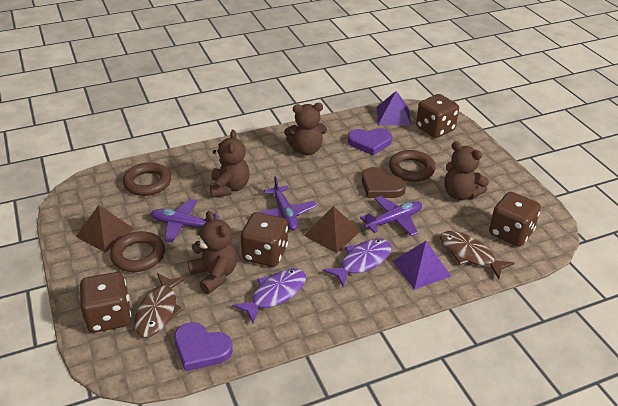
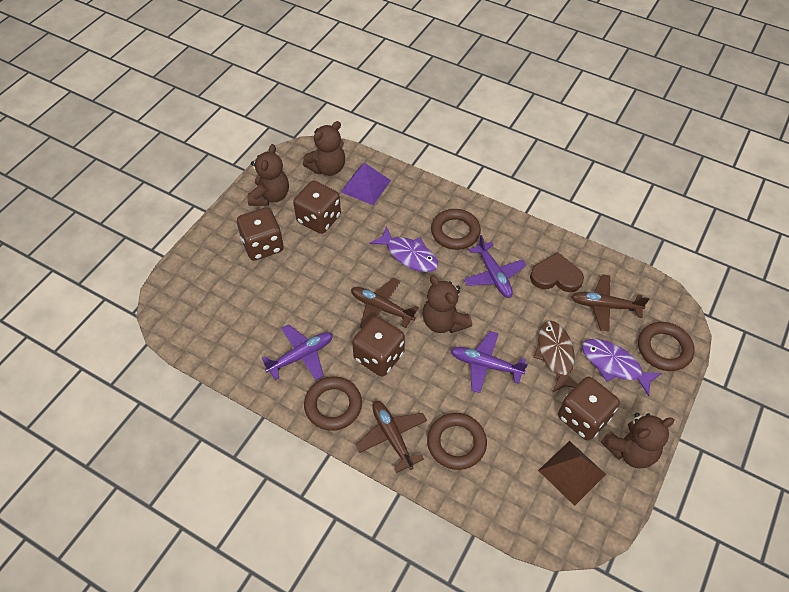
brown fish: [134,273,187,337] [440,231,515,279] = 2 -> [533,321,578,392] = 1
brown plane: none = 0 -> [351,278,419,328] [355,401,427,473] [571,274,649,332] = 3
brown pyramid: [75,205,134,252] [304,206,360,253] = 2 -> [538,441,606,506] = 1
brown ring: [110,231,165,272] [123,163,171,196] [389,150,436,182] = 3 -> [304,376,362,431] [427,413,487,470] [431,209,481,250] [638,322,695,371] = 4
purple heart: [174,322,233,371] [348,128,392,156] = 2 -> none = 0
purple pyramid: [376,91,412,126] [392,241,451,290] = 2 -> [341,163,391,205] = 1

